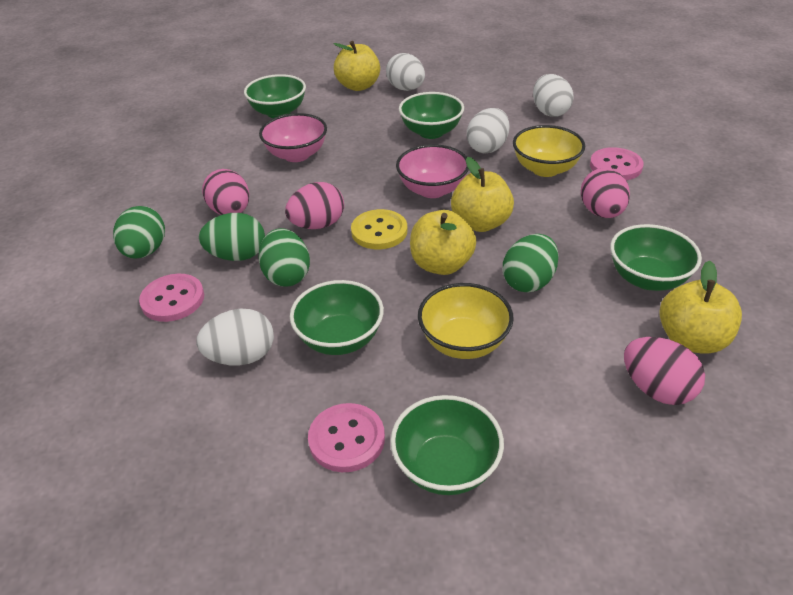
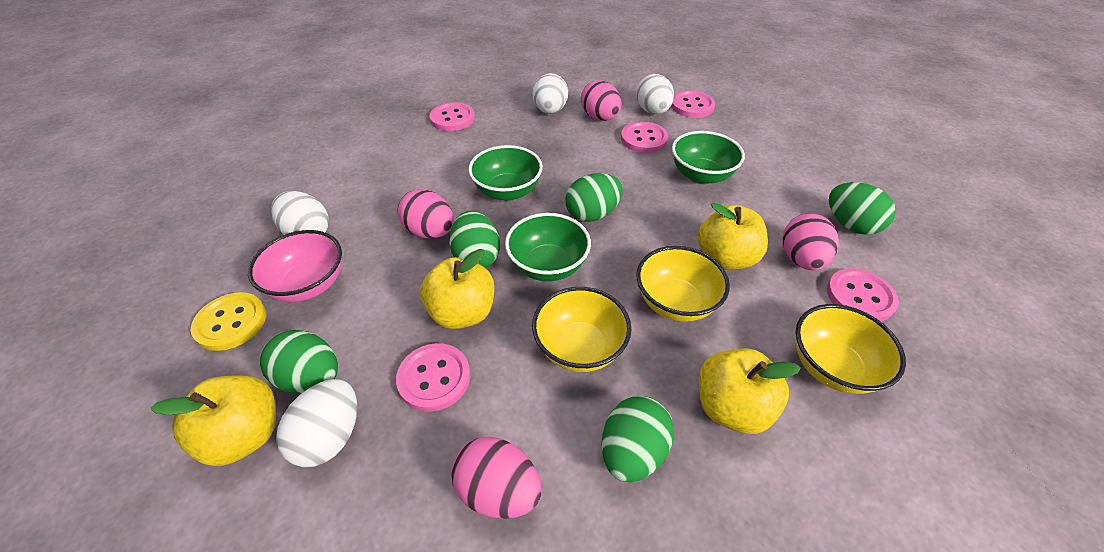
green bowl: [244,74,306,118] [290,280,384,355] [390,395,504,495] [399,92,464,139] [610,224,702,291] = 5 -> [469,145,543,201] [505,213,591,281] [672,131,745,184] = 3
green egg: [113,206,165,259] [199,213,265,261] [258,228,310,287] [503,234,559,292] = 4 -> [260,330,338,394] [449,211,500,268] [565,173,623,222] [602,396,674,482] [829,182,896,235] = 5
pink bowl: [259,113,327,162] [396,144,469,198] = 2 -> [248,230,342,302] = 1
pink button: [139,274,204,322] [308,403,385,472] [590,147,644,180] = 3 -> [396,343,471,412] [429,102,475,131] [621,121,668,153] [671,90,715,118] [827,268,899,322] = 5
yellow bowl: [418,283,514,359] [513,125,585,177] = 2 -> [532,287,632,372] [636,246,730,322] [796,304,906,394] = 3

